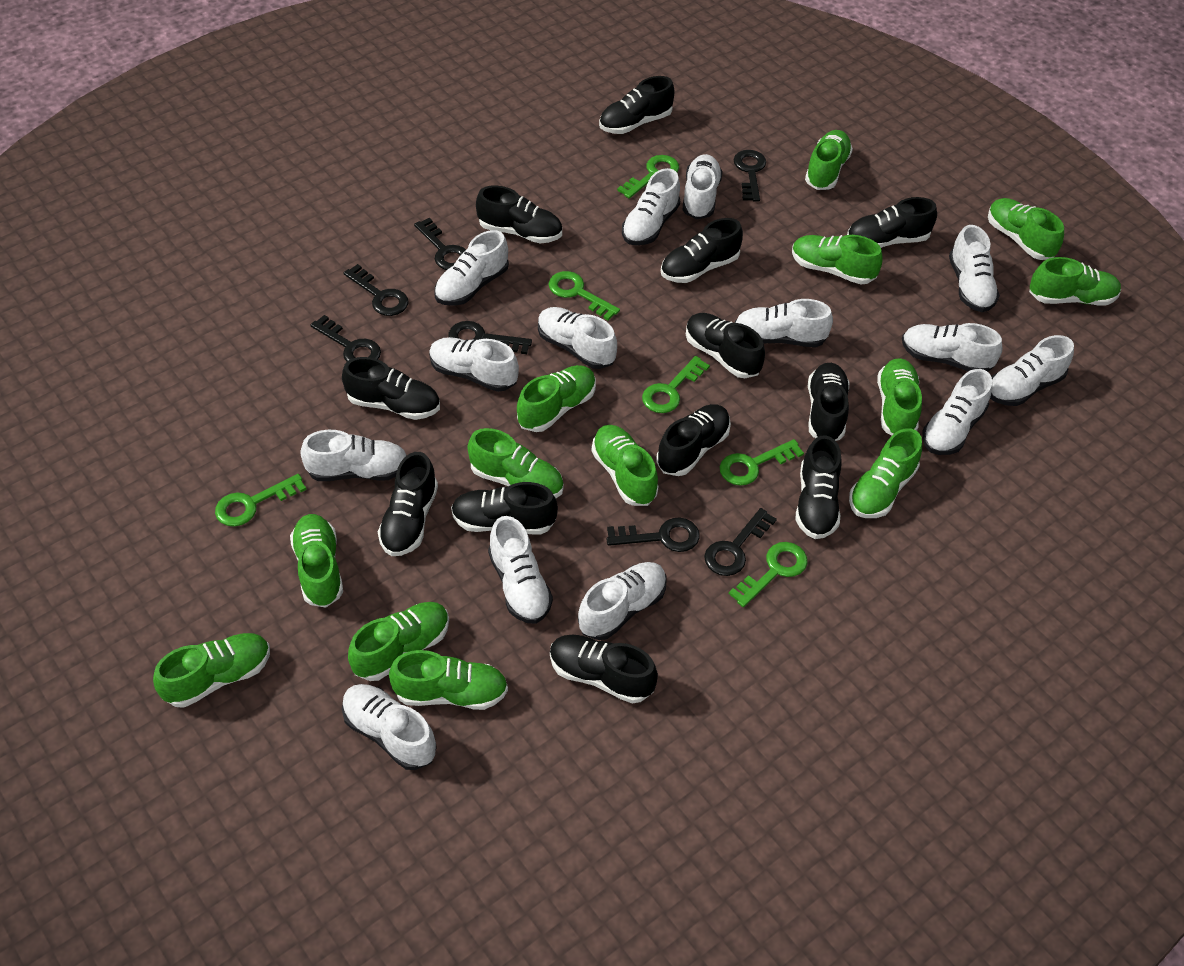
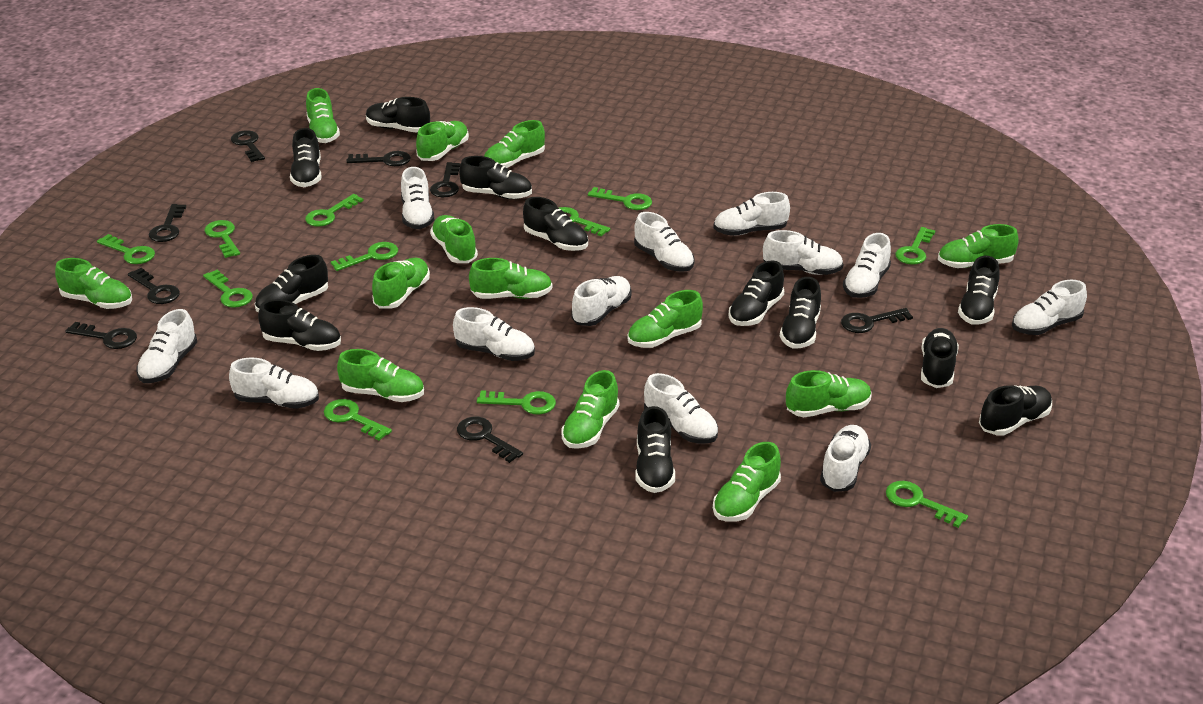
black key: [311,315,381,362] [344,264,409,316] [414,218,466,270] [448,321,532,354] [607,517,700,552] [704,508,777,576] [733,150,766,202] = 7 -> [66,322,137,349] [128,268,180,304] [149,204,186,242] [231,130,265,162] [346,151,411,166] [430,162,461,197] [457,417,523,463] [841,308,913,333] = 8
green key: [215,474,307,527] [549,271,620,320] [617,155,679,199] [642,356,710,413] [720,439,804,486] [729,542,808,607] = 6 -> [97,234,155,264] [203,270,253,308] [204,220,240,258] [305,194,364,227] [324,399,392,441] [331,242,398,271] [477,390,556,415] [559,207,610,236] [588,187,652,210] [886,481,968,528] [895,227,936,265] = 11
white shoe: [300,430,407,481] [342,684,437,770] [429,337,519,392] [434,230,509,306] [488,516,553,624] [538,307,617,369] [578,562,667,640] [622,168,680,245] [683,154,723,219] [735,299,833,347] [902,323,1002,372] [922,369,992,455] [949,225,1000,312] [990,335,1074,406] = 14 -> [136,309,197,383] [229,358,319,409] [401,167,435,229] [453,307,535,361] [571,276,632,326] [634,212,695,272] [644,373,718,444] [713,192,790,236] [763,230,844,275] [820,425,871,492] [843,233,891,298] [1012,280,1087,335] = 12

